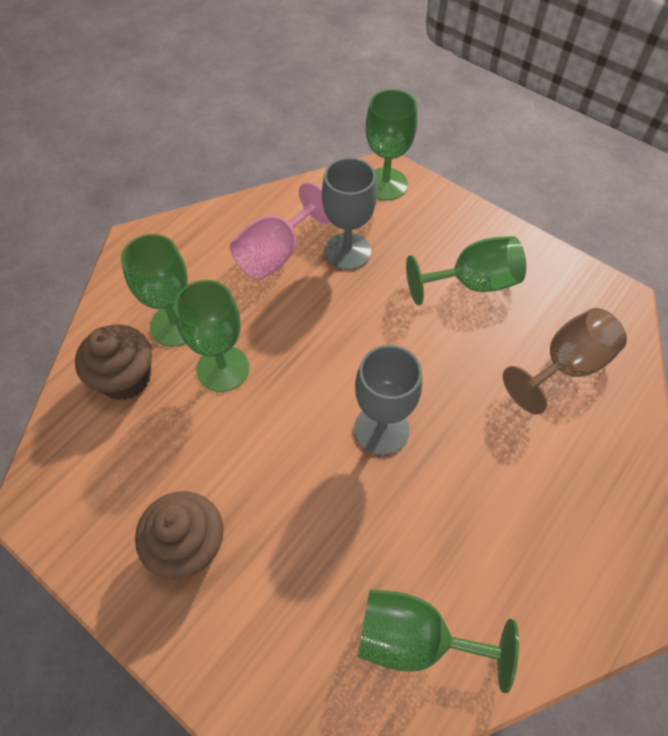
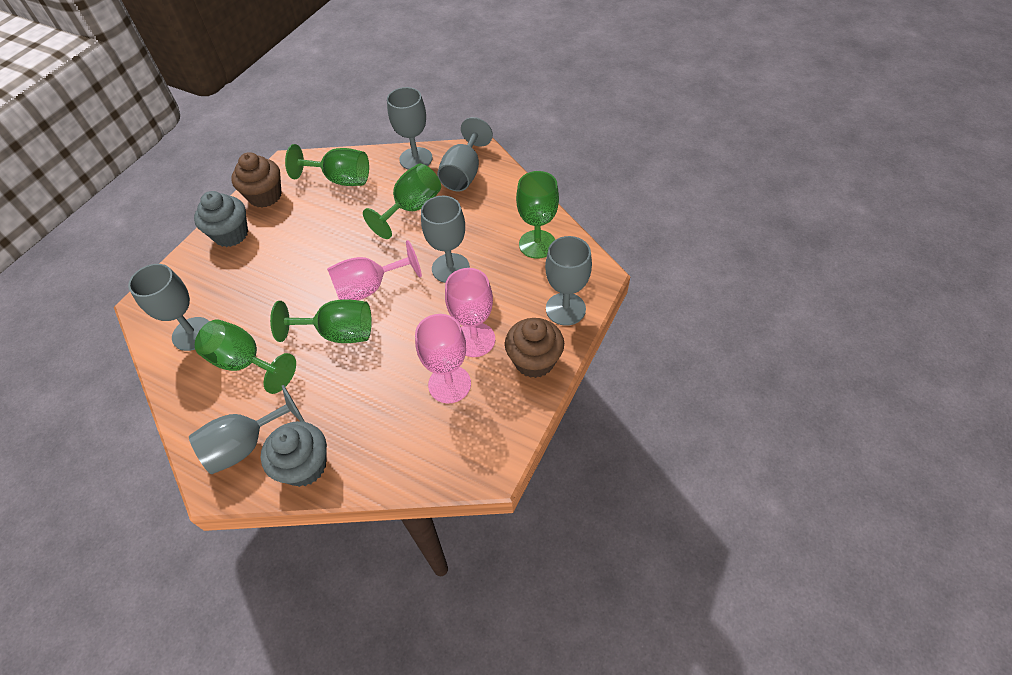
brown goblet: [503,308,627,415] = 1 -> none = 0
grey cupcake: none = 0 -> [194,191,248,247] [261,421,327,487] = 2
grey goblet: [322,158,377,270] [354,345,422,455] = 2 -> [128,264,210,351] [189,385,305,474] [387,87,433,170] [421,196,470,283] [437,117,493,191] [545,236,592,326] = 6
pink goblet: [230,182,331,280] = 1 -> [327,240,422,301] [415,314,471,404] [445,268,495,357] = 3

